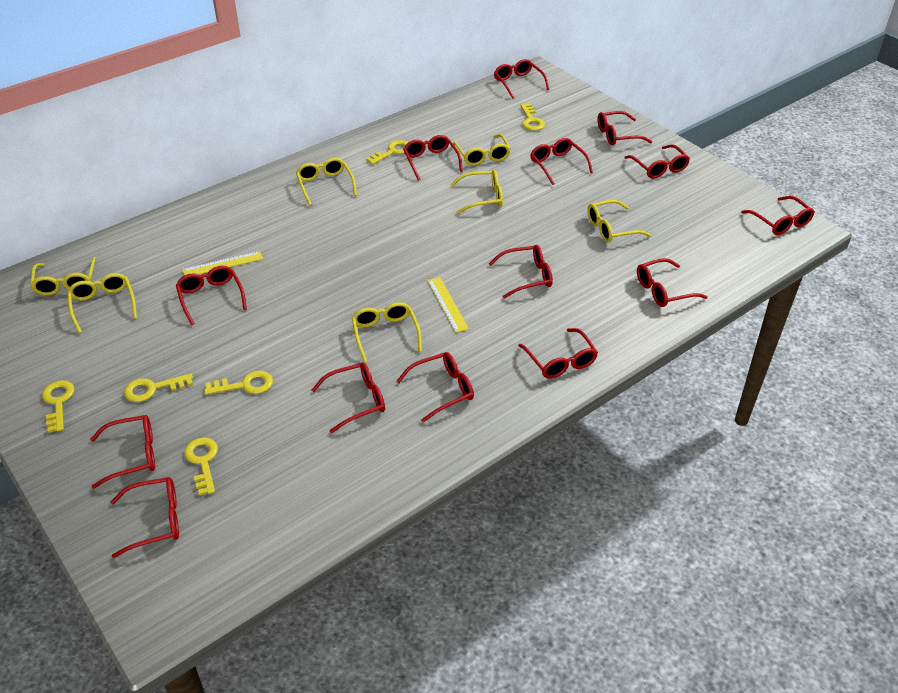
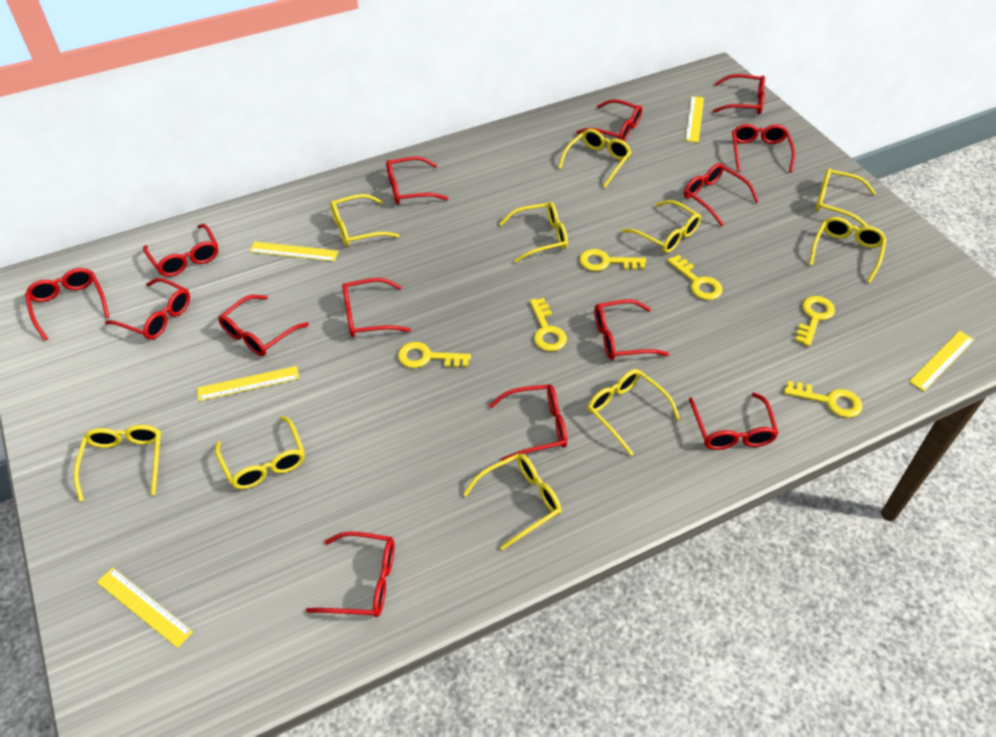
yellow glasses: [30,257,96,295] [67,273,137,333] [296,158,357,206] [352,302,422,363] [450,170,503,214] [453,134,511,166] [587,200,651,242] = 7 -> [74,425,161,502] [215,416,305,489] [330,194,400,247] [463,454,561,550] [499,202,568,263] [558,129,631,188] [587,369,681,456] [621,200,701,253] [809,217,887,283] [815,168,876,226] = 10
yellow ruler: [182,251,263,275] [427,277,469,333] = 2 -> [97,567,193,648] [197,366,299,401] [249,241,339,262] [685,96,704,143] [909,331,974,391] = 5

